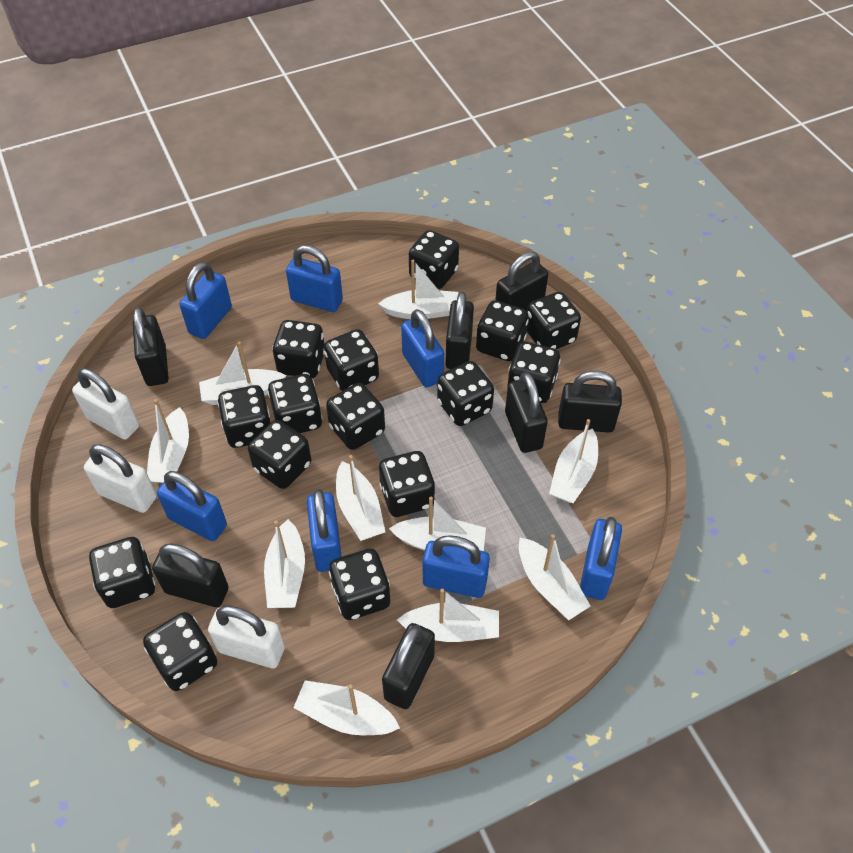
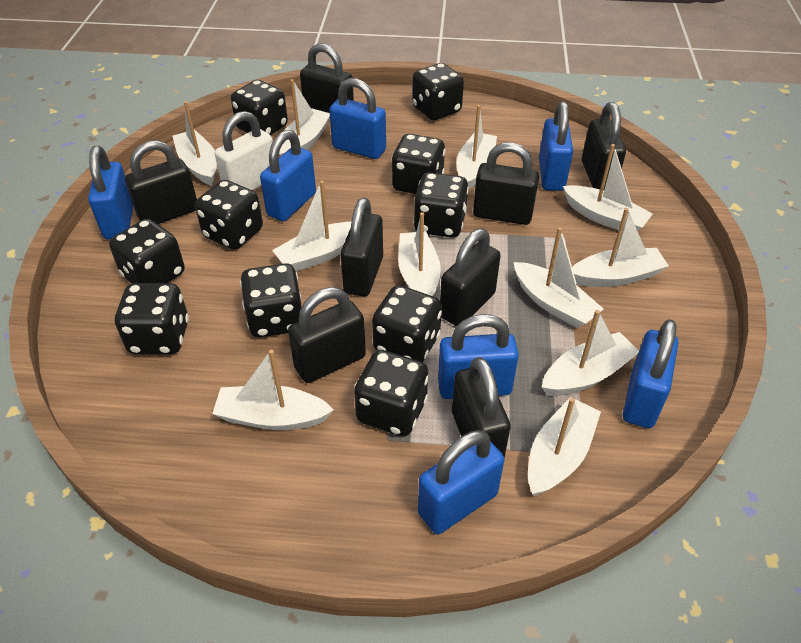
black dice: [89,537,155,608] [143,612,217,691] [217,385,271,448] [248,420,311,489] [268,374,322,433] [272,320,324,378] [324,329,379,391] [326,383,385,450] [329,549,390,620] [379,451,435,517] [409,230,459,289] [437,361,494,426] [476,300,529,361] [507,341,561,403] [527,292,581,349] = 15 -> [109,219,185,284] [115,283,189,354] [195,180,263,250] [231,80,288,135] [240,263,302,338] [354,350,429,436] [372,285,442,362] [391,134,445,194] [412,63,464,120] [413,172,469,238] = 10
black padlock: [133,307,169,386] [152,544,229,607] [382,623,435,709] [445,292,474,369] [495,252,548,311] [505,372,548,453] [558,371,622,433] = 7 -> [125,140,197,224] [288,287,366,383] [300,43,354,113] [340,198,383,297] [440,229,501,326] [452,357,511,458] [473,142,539,225] [582,102,626,189] = 8
white boat: [147,399,189,483] [199,341,287,405] [264,519,305,608] [293,680,400,735] [336,455,385,541] [378,260,458,319] [389,497,486,551] [397,589,499,642] [519,534,591,620] [549,419,598,503] = 10 -> [172,101,217,186] [212,350,334,430] [272,181,351,271] [279,79,330,156] [398,212,441,296] [457,105,497,189] [514,227,604,328] [528,397,601,496] [542,310,639,396] [563,144,653,231] [572,208,669,287] = 11
white padlock: [72,368,139,440] [84,444,157,513] [208,606,285,668] = 3 -> [215,111,273,190] = 1

